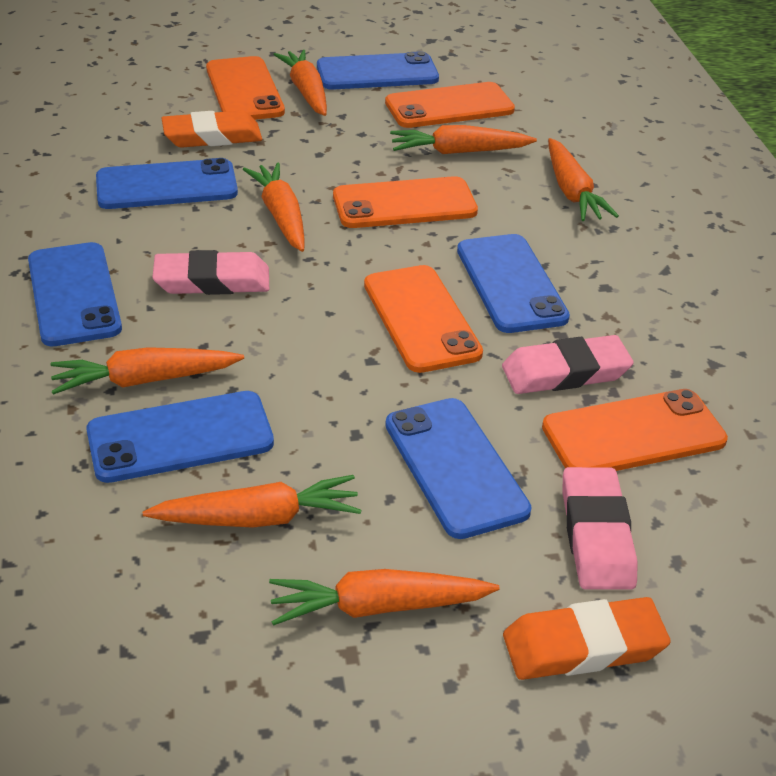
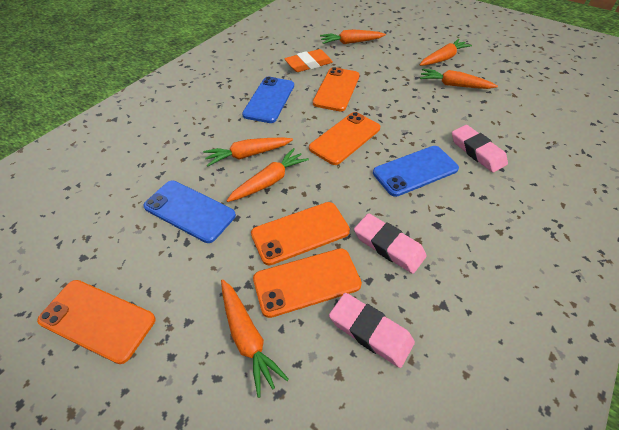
blue phone: [28,242,122,346] [86,391,274,483] [96,158,238,209] [317,51,439,90] [385,398,531,539] [457,234,570,333] = 6 -> [143,181,236,243] [242,77,294,123] [373,146,459,197] = 3
orange carrot: [50,347,244,395] [143,475,361,528] [243,162,305,252] [269,569,500,626] [273,50,327,116] [390,125,537,154] [548,138,619,221] = 7 -> [203,137,293,166] [221,279,289,398] [226,148,309,202] [320,29,386,44] [419,39,472,66] [420,69,498,89] = 6
orange eraser: [161,110,262,148] [503,597,671,680] = 2 -> [284,49,333,72] = 1

